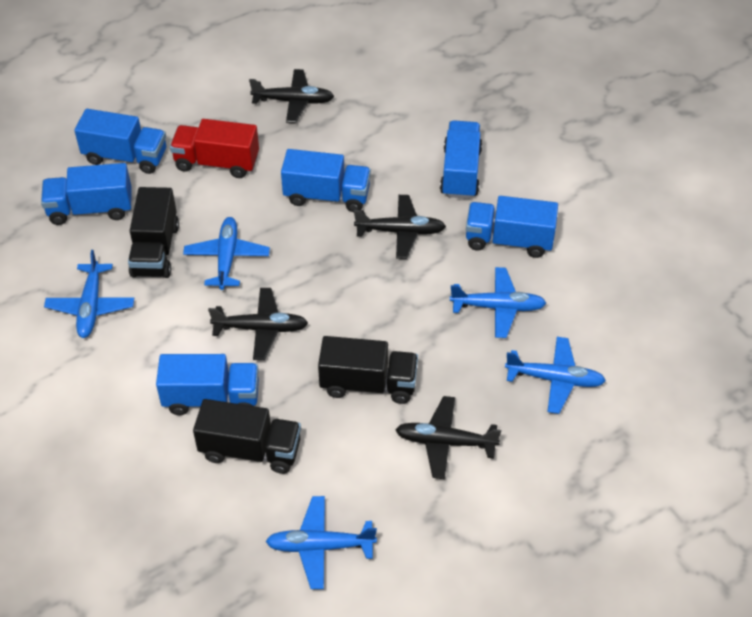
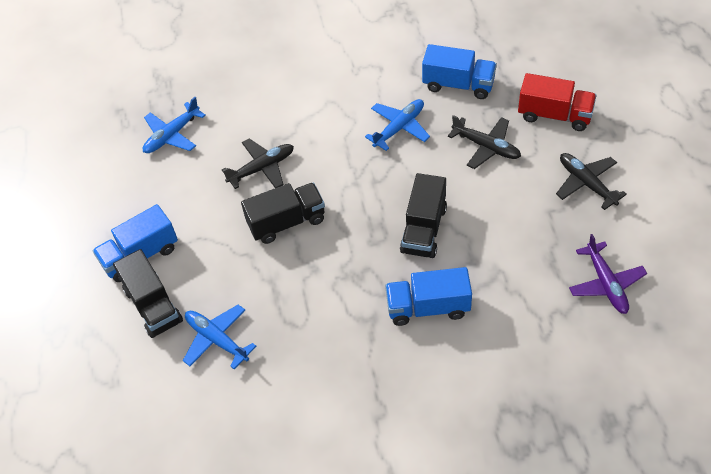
black plane: [208,288,308,360] [249,69,334,123] [354,195,446,259] [395,396,501,479] = 4 -> [222,139,294,189] [448,115,521,169] [556,153,627,210] = 3
blue plane: [44,250,134,338] [183,217,270,290] [265,496,377,589] [450,267,546,338] [505,337,606,414] = 5 -> [143,97,206,153] [183,304,256,369] [365,99,430,151] = 3
blue truck: [41,163,132,225] [74,109,166,174] [156,354,259,415] [281,149,371,212] [440,120,482,199] [466,196,558,258] = 6 -> [93,204,178,282] [385,267,472,326] [422,44,497,99] = 3
purple plane: none = 0 -> [569,234,647,314] = 1

